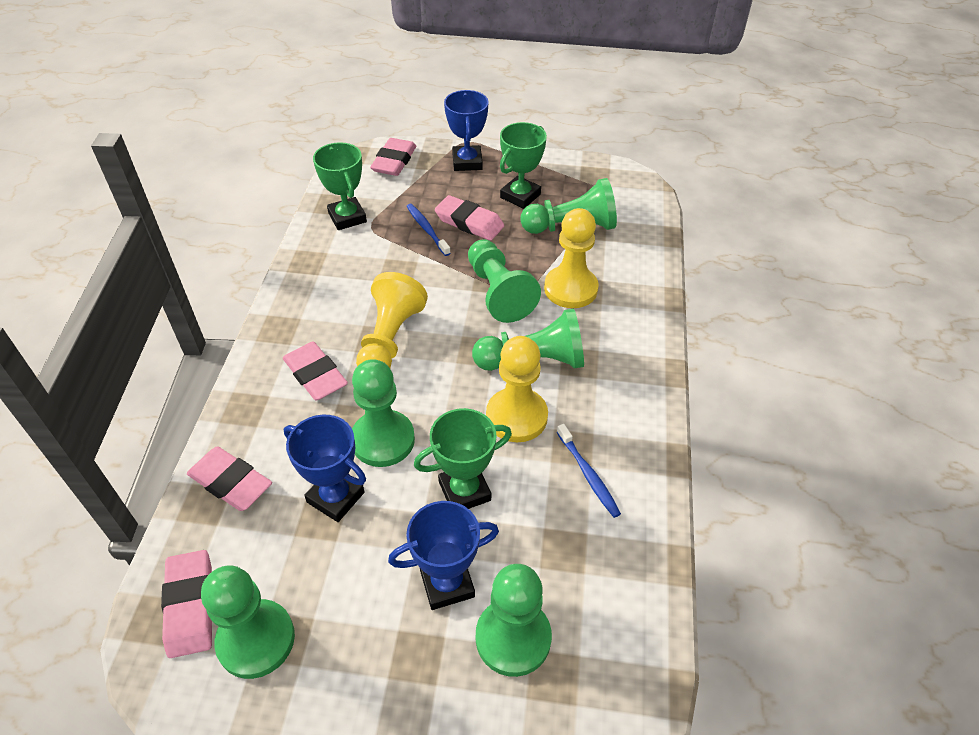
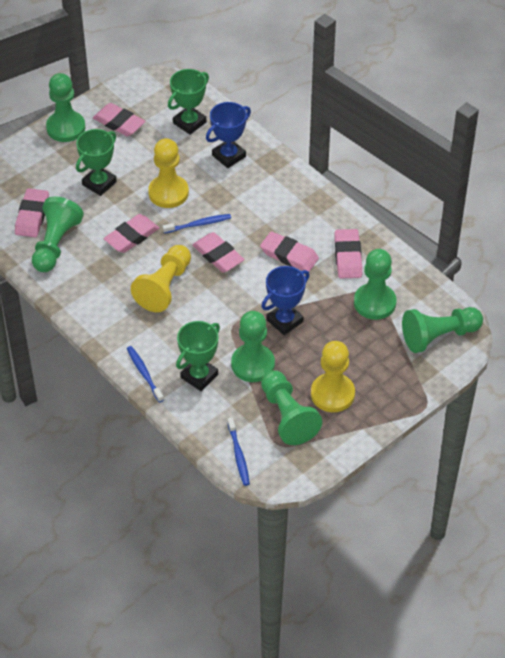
blue toothbrush: [406,204,451,256] [557,424,621,518] = 2 -> [127,346,164,402] [162,214,231,233] [227,417,250,486] = 3
blue trophy: [284,415,366,522] [388,501,499,610] [444,90,489,171] = 3 -> [206,102,251,168] [261,266,310,335] = 2
pink eraser: [161,550,212,658] [187,446,272,511] [283,342,348,400] [370,138,416,176] [435,195,504,241] = 5 -> [15,188,49,237] [93,103,145,137] [104,214,159,253] [192,232,244,272] [260,231,319,272] [334,229,362,278] = 6

